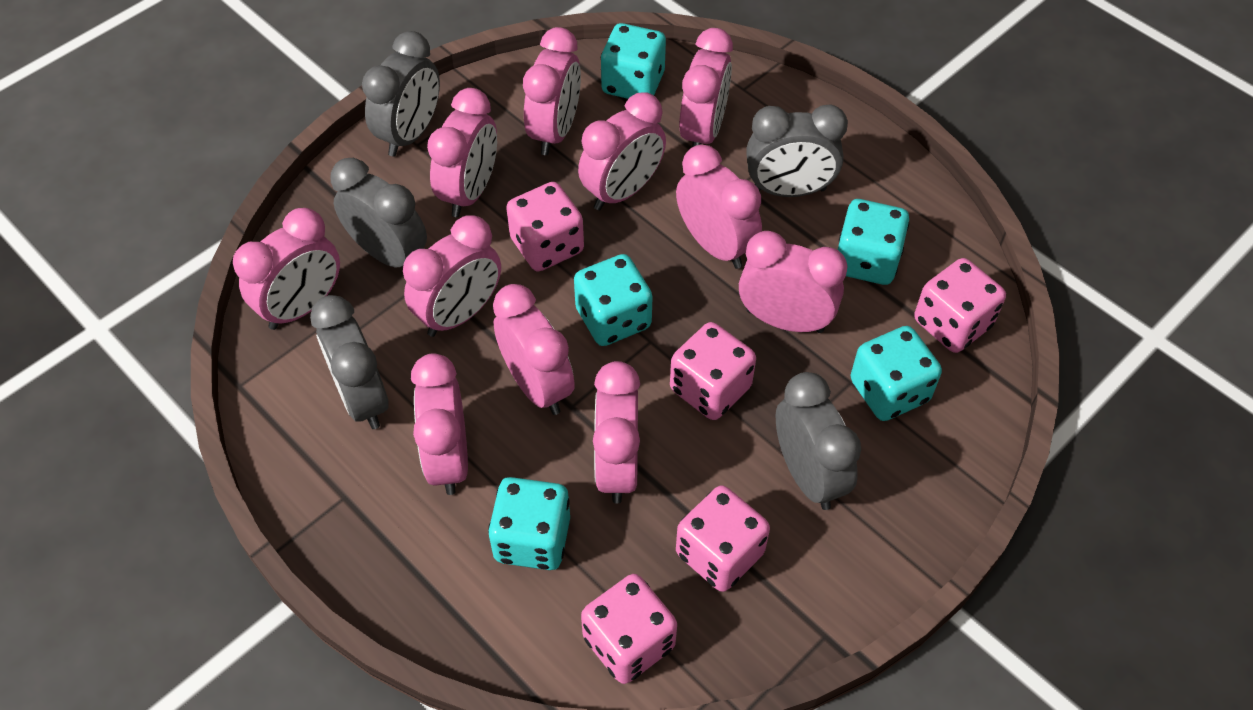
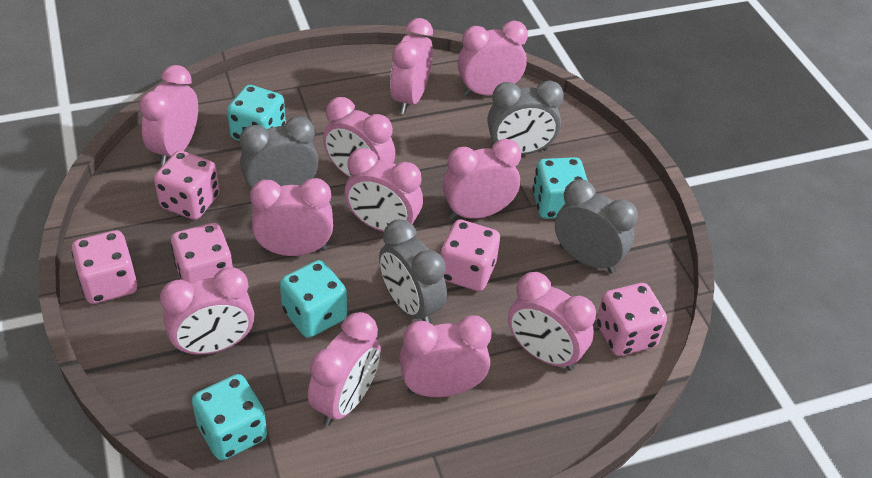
grey clock: [310,295,389,429] [331,158,427,267] [362,31,440,157] [746,105,848,197] [776,372,861,510] = 5 -> [239,116,319,189] [379,219,447,324] [488,80,564,155] [555,179,638,274] = 4
turquoise dice: [488,477,570,570] [574,254,653,346] [601,23,666,99] [838,199,909,285] [851,326,942,421] = 5 -> [192,374,267,460] [227,85,286,141] [280,260,347,338] [532,157,588,219] = 4

